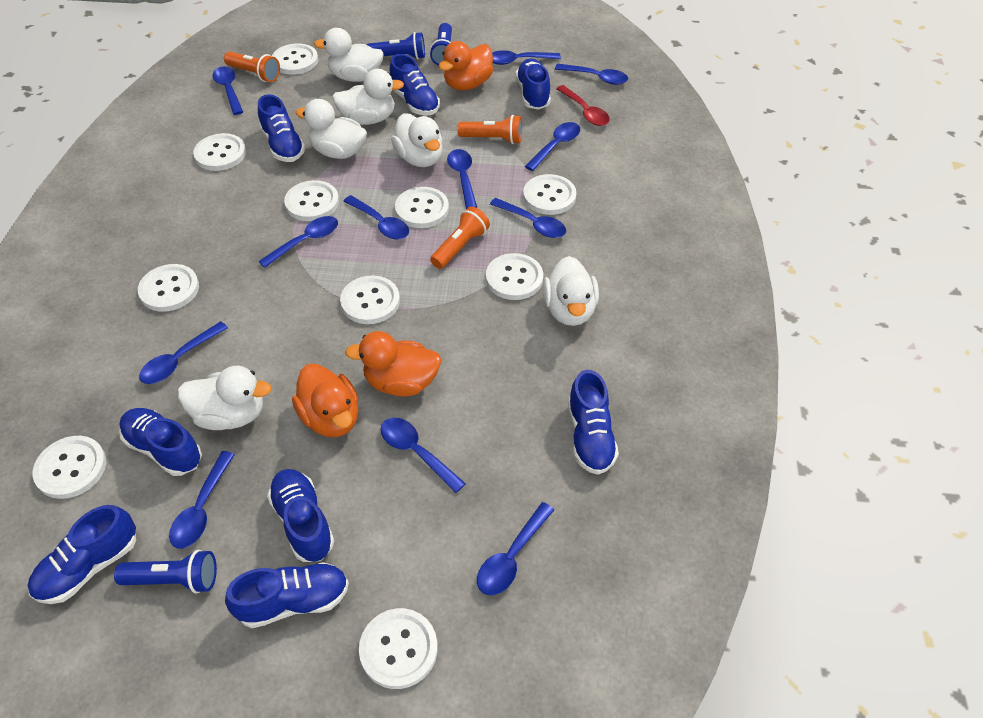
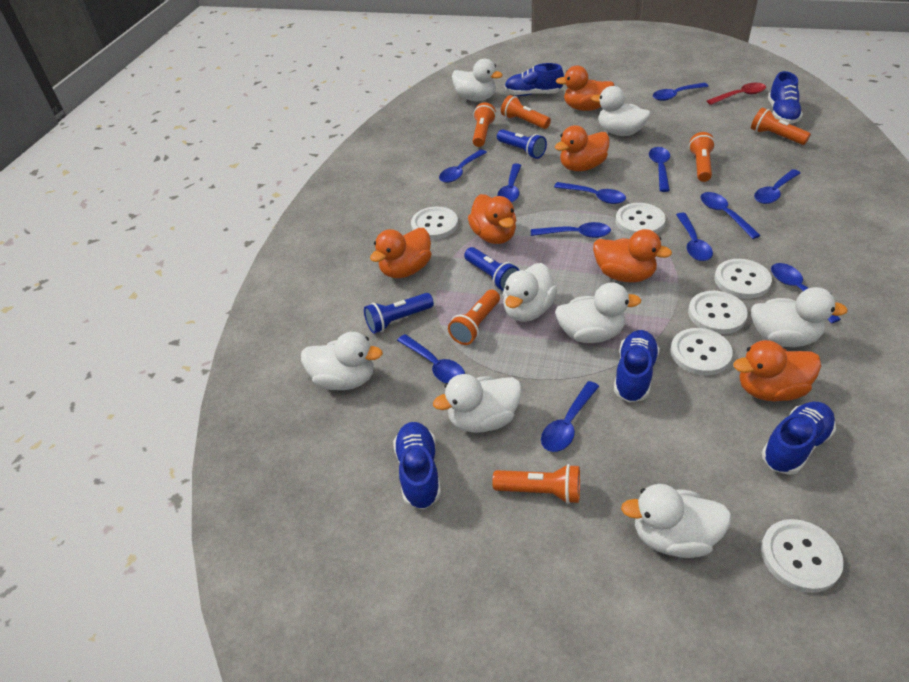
blue shoe: [28,505,136,604] [119,408,202,476] [225,562,349,628] [258,94,305,162] [267,469,334,562] [390,54,440,116] [516,59,551,110] [568,370,619,475] = 8 -> [393,422,441,509] [504,63,564,96] [614,330,660,403] [762,402,836,475] [768,71,803,124] = 5
orange duck: [292,364,358,437] [345,331,442,397] [439,41,493,90] = 3 -> [370,228,431,278] [468,194,516,244] [555,125,610,171] [556,66,614,111] [593,229,672,282] [733,340,821,401] = 6
orange flashlight: [224,51,280,82] [430,206,490,269] [458,115,522,144] = 3 -> [448,290,500,345] [473,103,496,147] [492,464,580,504] [501,95,551,129] [689,132,715,182] [751,108,811,145] = 6
white button: [32,436,106,499] [138,264,199,312] [193,133,246,171] [272,43,318,75] [284,180,339,221] [340,276,400,324] [359,608,438,689] [395,187,449,228] [486,253,543,300] [523,174,576,215] = 10 -> [411,207,458,240] [616,203,666,235] [670,328,733,375] [688,291,748,334] [714,259,772,299] [761,519,844,593] = 6
white duck: [178,366,272,430] [295,99,367,159] [314,28,384,82] [332,69,404,125] [391,113,443,167] [543,256,599,326] = 6 -> [301,332,383,390] [433,374,522,433] [452,59,503,101] [503,263,557,322] [555,282,641,343] [591,86,650,136] [621,484,731,558] [751,287,848,347] = 8

